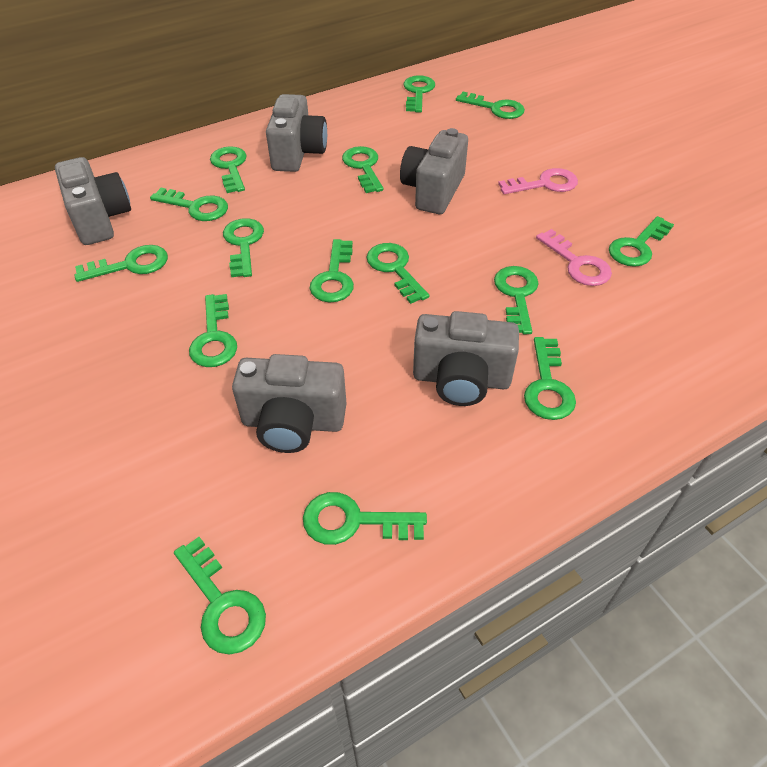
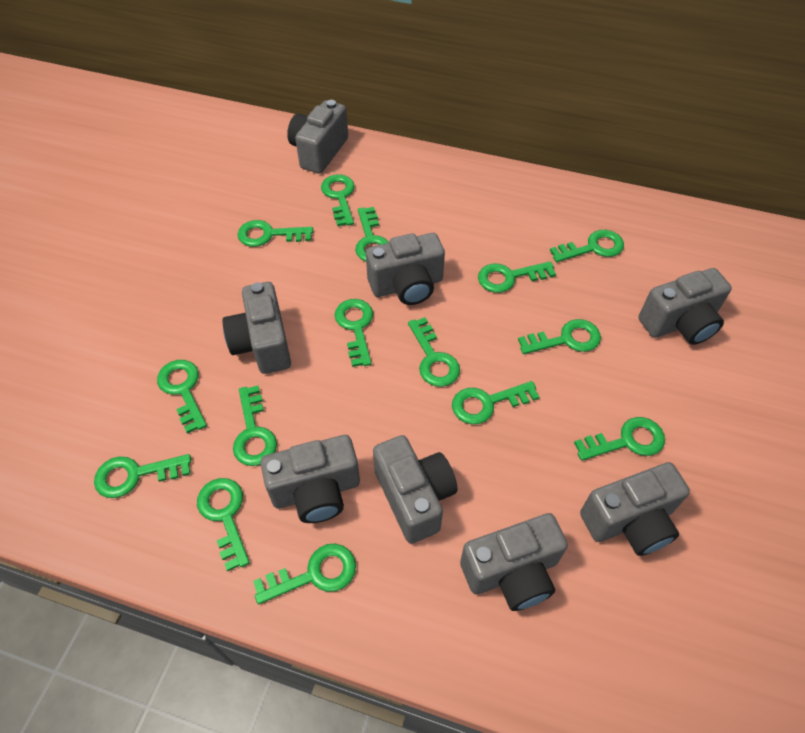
grey camera: [55,157,131,245] [232,354,346,453] [266,94,327,172] [400,128,468,214] [413,311,519,406] = 5 -> [222,282,291,374] [260,435,360,523] [287,100,348,174] [366,233,445,305] [373,435,457,544] [460,513,568,611] [580,462,690,556] [639,268,732,345] = 8
pink key: [498,168,578,194] [536,229,612,286] = 2 -> none = 0

